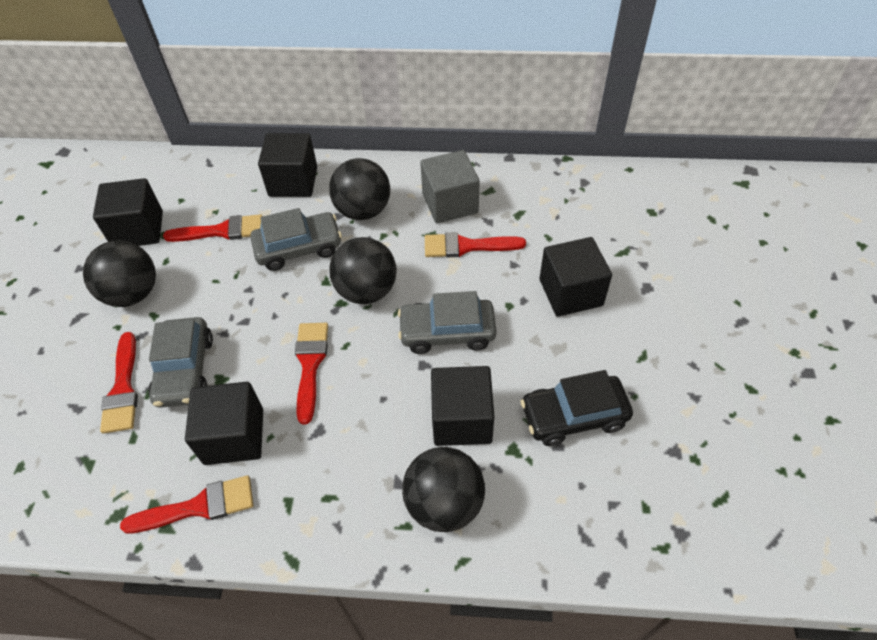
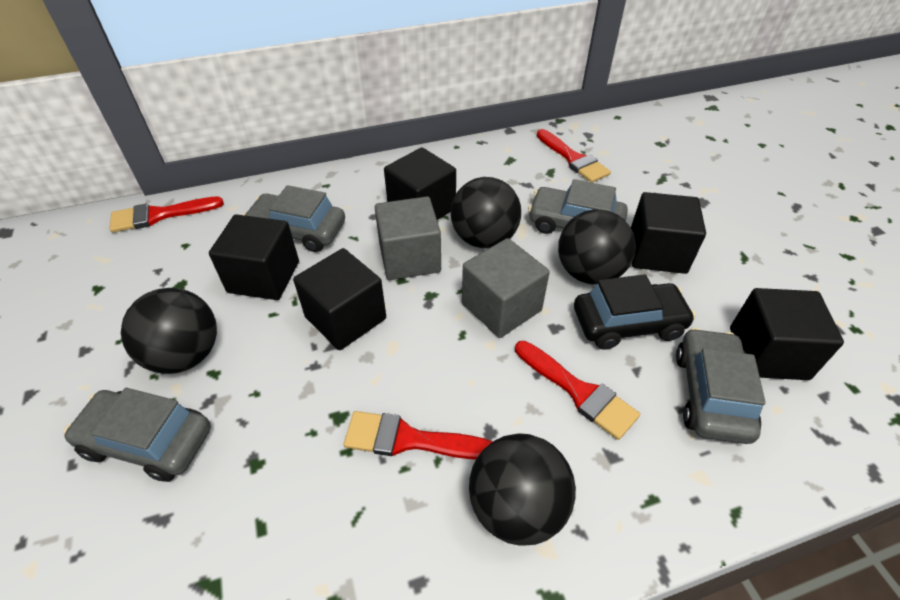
grey car: [149,317,213,408] [250,208,342,271] [398,291,497,354] = 3 -> [64,388,211,482] [243,185,345,252] [528,179,628,234] [676,328,766,444] = 4
grey cube: [420,150,480,223] = 1 -> [375,196,441,280] [462,238,550,338] = 2
red brush: [100,332,138,434] [120,475,253,534] [163,214,263,242] [295,323,328,424] [425,232,526,257] = 5 -> [110,196,224,232] [344,411,492,460] [515,341,640,440] [537,129,611,183] = 4

